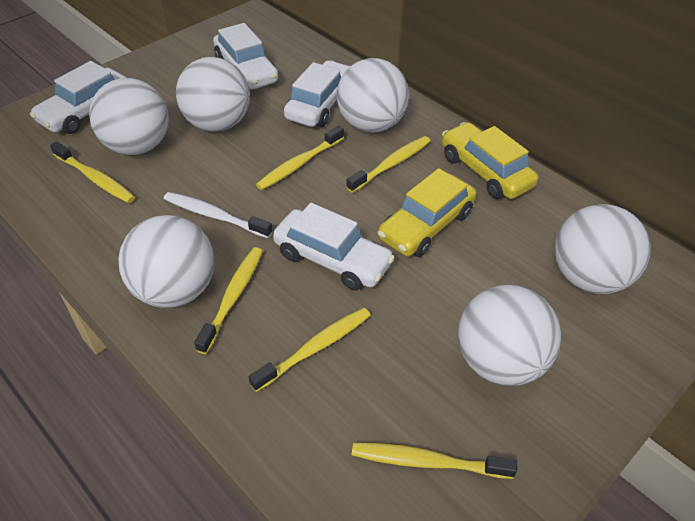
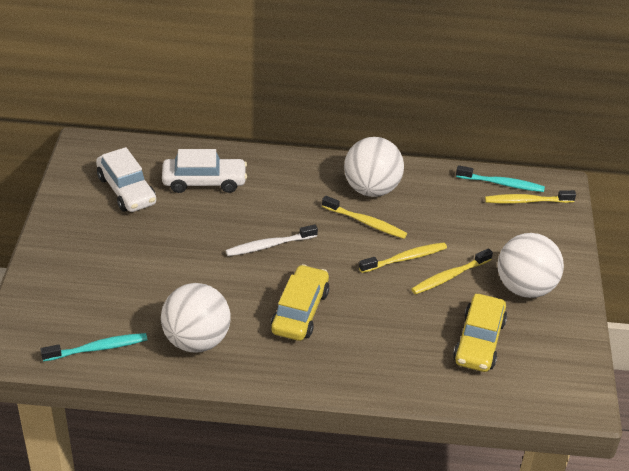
turquoise toothbrush: none = 0 -> [40,333,147,361] [456,165,545,192] = 2
white ball: [89,78,169,155] [118,215,215,308] [176,57,250,132] [337,58,409,133] [458,285,561,386] [555,204,651,294] = 6 -> [161,283,231,352] [344,137,404,197] [497,233,564,298] = 3
white car: [30,61,127,134] [213,23,278,89] [273,203,395,290] [284,60,350,127] = 4 -> [96,147,156,212] [162,149,247,193] = 2
yellow toothbrush: [50,141,135,203] [194,247,263,354] [248,308,371,392] [256,126,344,190] [346,136,430,193] [352,443,517,479] = 6 -> [322,196,407,239] [359,242,447,273] [411,248,493,294] [485,190,576,204] = 4

